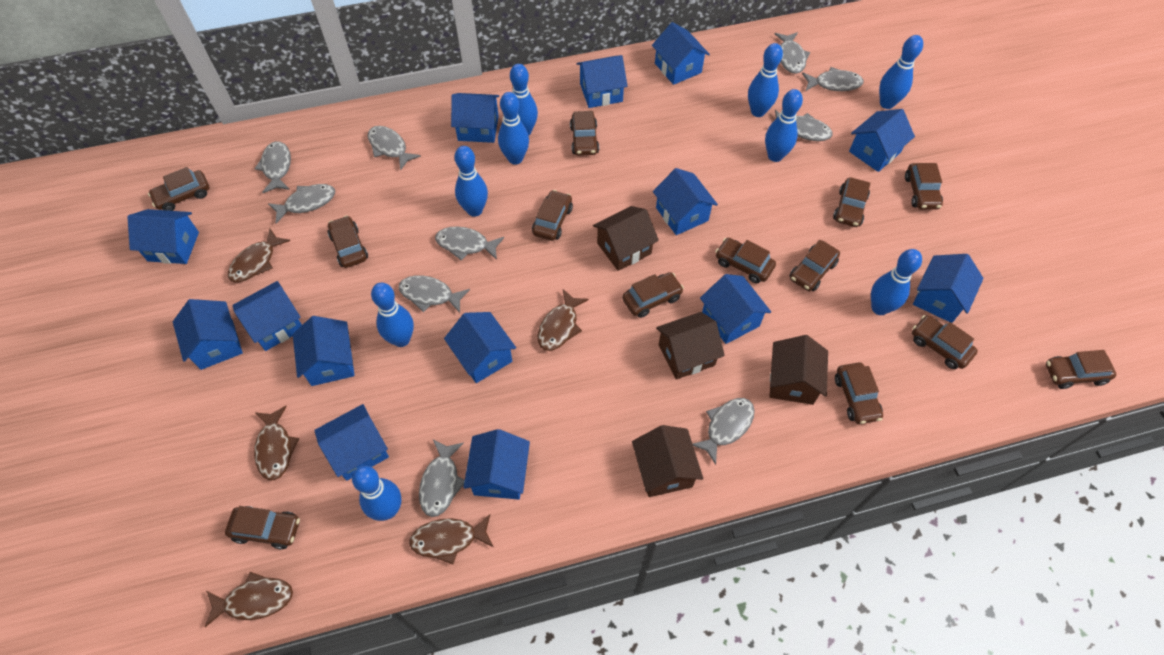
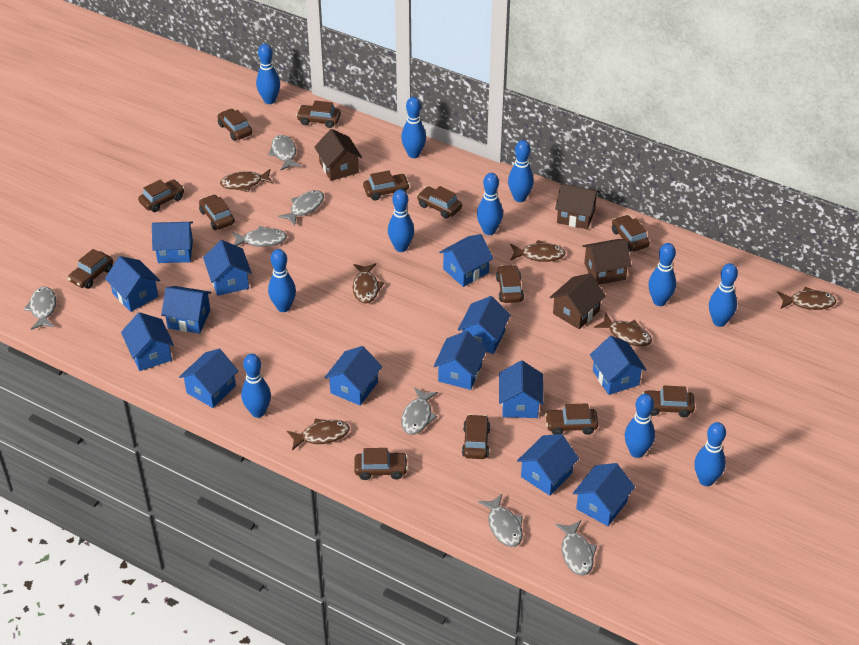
blue bowling pin: [352,466,402,521] [371,283,414,347] [455,146,488,217] [498,92,529,165] [510,64,538,136] [748,43,783,117] [765,89,803,162] [871,249,922,315] [879,35,923,109] = 9 -> [241,354,271,418] [256,44,280,104] [268,249,296,312] [388,189,414,252] [401,97,426,158] [477,173,503,235] [508,140,534,202] [625,394,655,458] [648,243,676,306] [694,422,726,486] [709,263,738,327] = 11
brown fish: [205,572,293,627] [228,228,290,282] [254,406,299,480] [409,514,493,565] [537,289,589,351] = 5 -> [220,169,274,192] [287,418,350,451] [353,263,384,304] [510,240,565,262] [594,313,652,347] [777,287,836,310] = 6
grey fish: [254,141,291,193] [268,184,335,224] [367,126,421,170] [398,275,470,313] [419,439,465,517] [435,226,504,261] [693,398,755,465] [768,110,833,141] [775,32,810,74] [802,67,864,91] = 10 -> [24,286,56,330] [232,226,287,247] [268,135,301,170] [278,190,324,226] [401,387,438,435] [478,494,523,547] [555,520,597,576] = 7

